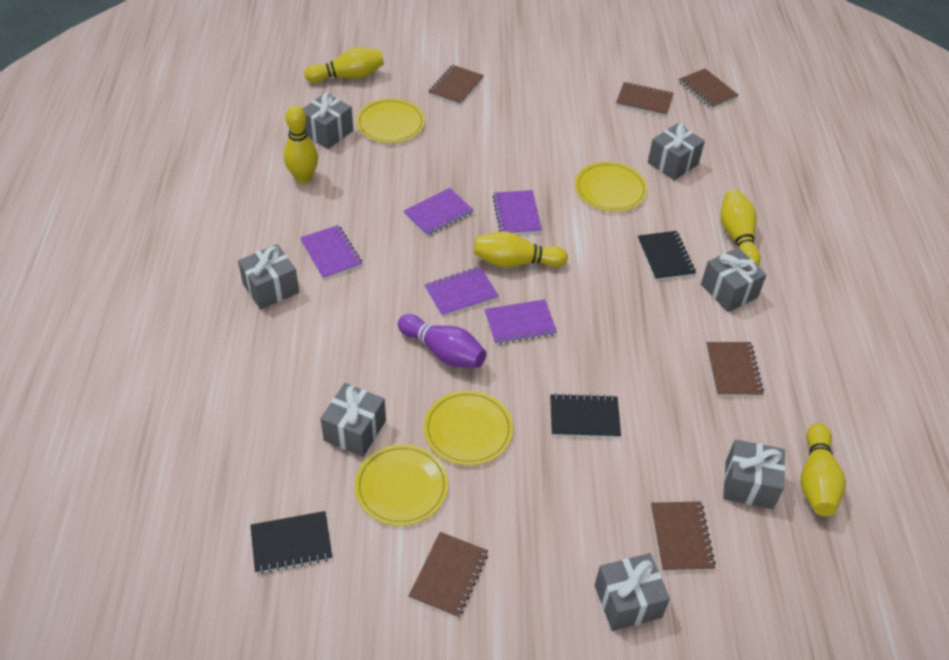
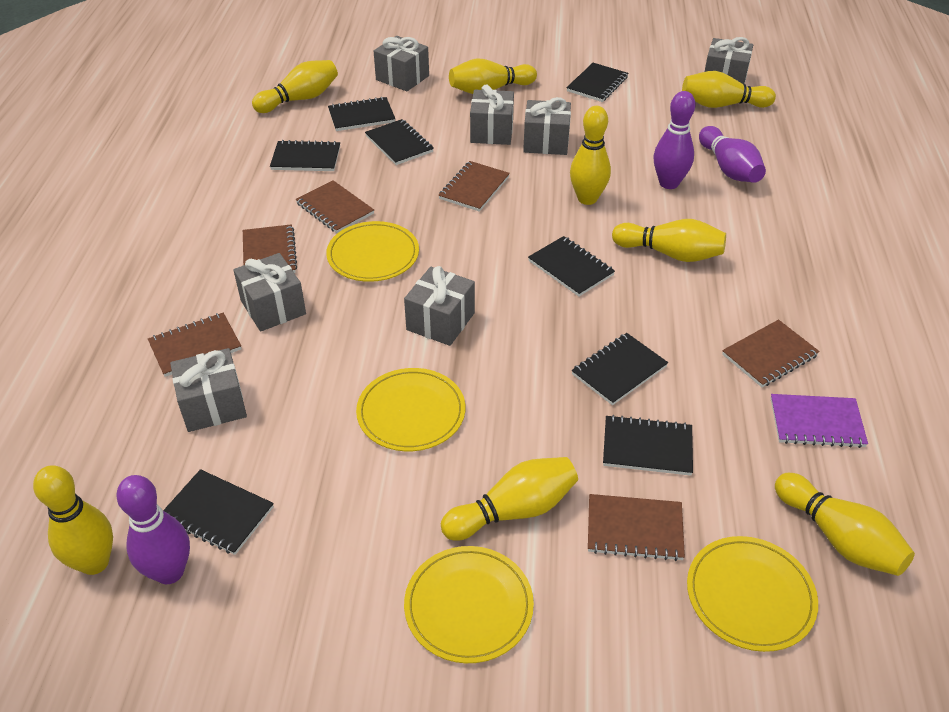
black notebook: [250,511,332,574] [550,393,621,438] [638,231,696,281] = 3 -> [163,469,274,555] [270,140,340,171] [328,97,395,131] [365,119,434,165] [528,236,615,297] [566,63,628,102] [572,333,668,405] [603,415,693,476] = 8
purple bowling pin: [398,314,487,368] = 1 -> [116,475,190,584] [654,91,695,189] [699,126,766,183] = 3
purple notebook: [300,225,362,280] [404,188,474,236] [425,267,499,317] [484,299,557,345] [493,190,542,234] = 5 -> [771,394,868,448] = 1
yellow bowling pin: [284,105,318,183] [304,47,384,83] [474,231,568,268] [721,189,761,266] [800,423,846,516] = 5 -> [33,465,113,575] [252,60,338,113] [441,457,578,541] [449,58,537,94] [570,106,611,205] [612,219,726,262] [682,71,776,108] [775,473,915,576] = 8

